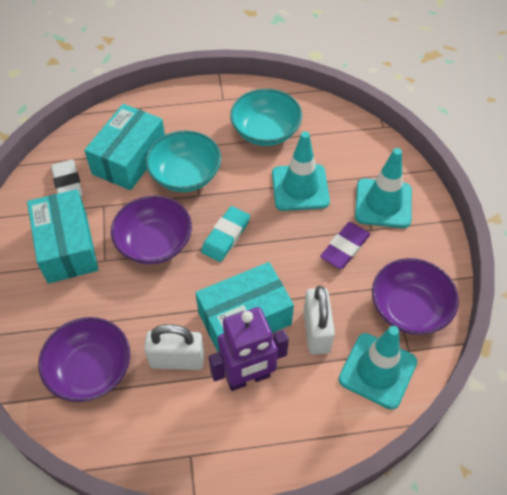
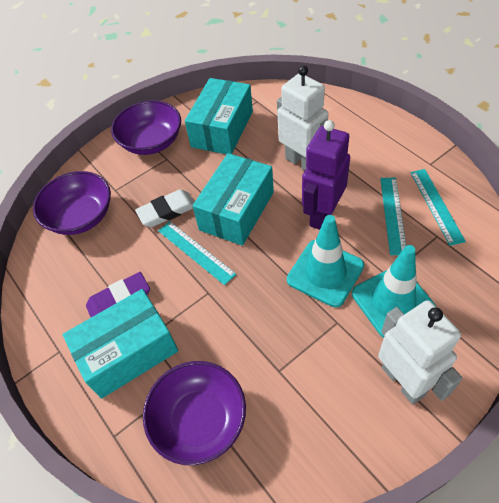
turquoise bowl: [146,130,221,192] [230,89,302,146] = 2 -> none = 0
turquoise eraser: [201,206,250,262] = 1 -> none = 0
turquoise ruler: none = 0 -> [158,221,236,285] [380,178,406,255] [410,169,466,246] = 3
turquoise traffic cone: [272,131,330,211] [339,326,417,410] [355,148,412,228] = 3 -> [287,215,364,307] [352,245,436,338] = 2
white padlock: [144,324,204,370] [303,286,335,355] = 2 -> none = 0
white robot: none = 0 -> [277,65,328,171] [378,300,463,404] = 2

